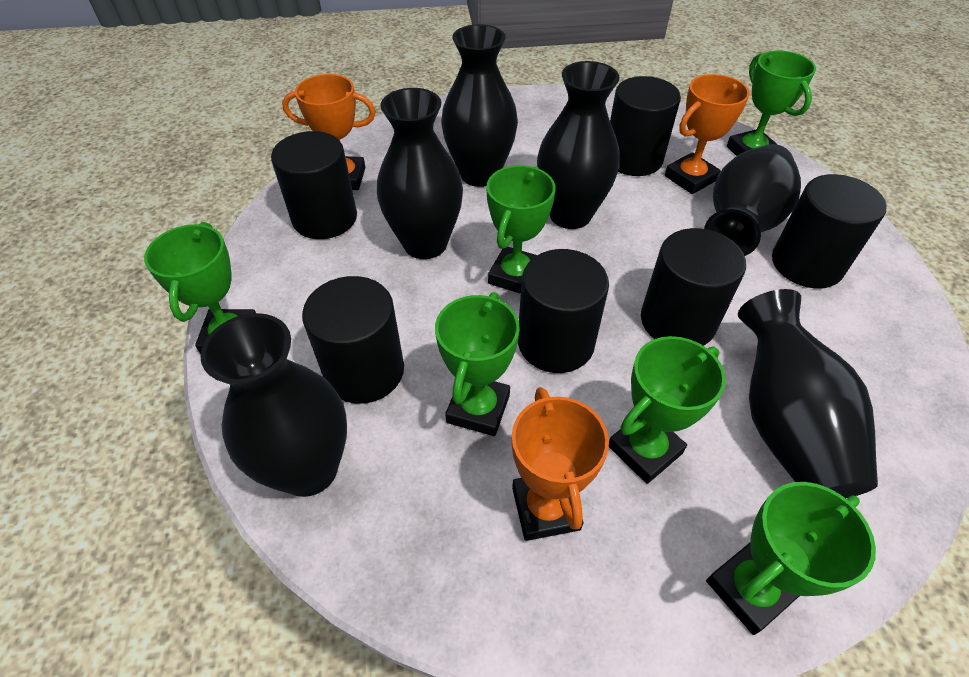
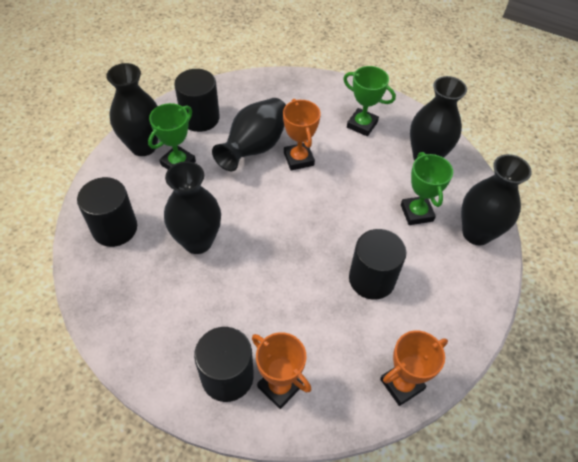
black cylinder: [271,131,357,239] [302,276,404,404] [518,249,609,373] [610,76,681,176] [641,228,746,346] [772,174,887,289] = 6 -> [77,177,137,247] [174,69,220,132] [194,327,254,402] [349,229,406,300] = 4
black vase: [200,313,347,497] [377,88,463,259] [441,24,518,187] [537,61,620,229] [704,144,801,256] [738,289,878,498] = 6 -> [106,63,158,156] [164,161,221,254] [212,98,286,171] [410,76,467,161] [461,154,532,245] = 5
green trophy: [144,222,256,354] [435,292,520,436] [486,165,556,294] [609,336,726,484] [706,482,876,635] [727,50,816,156] = 6 -> [148,103,196,169] [343,66,396,136] [401,152,453,225] = 3

